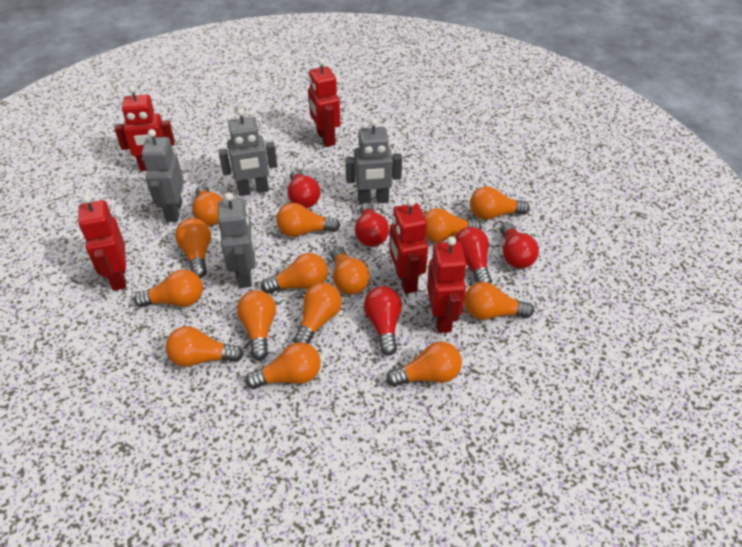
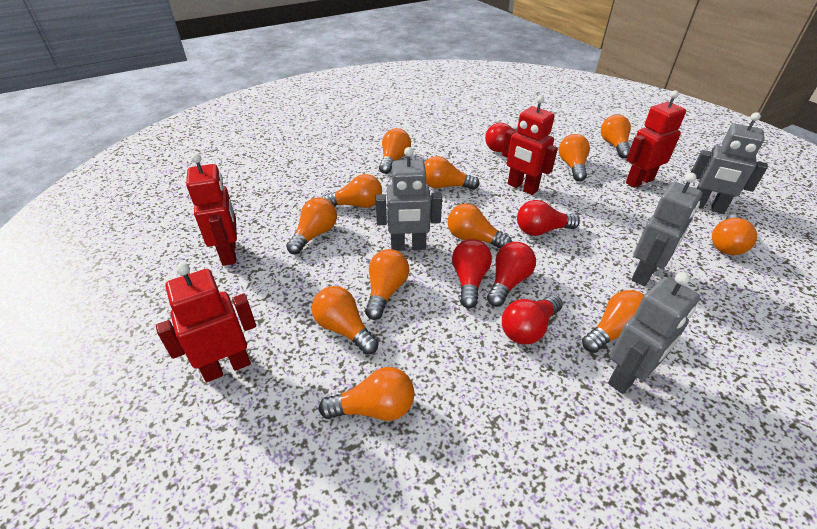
orange light bulb: [134,269,203,307] [165,326,244,367] [175,218,211,278] [192,185,224,226] [237,290,276,360] [245,342,321,389] [261,253,328,294] [276,203,340,237] [294,282,342,344] [331,247,370,295] [386,342,462,387] [424,208,481,243] [464,282,534,320] [470,186,530,220] = 14 -> [286,197,337,254] [312,286,379,355] [319,367,415,421] [321,174,382,208] [365,249,409,320] [379,128,411,174] [424,156,480,190] [448,204,512,248] [559,134,590,181] [582,290,644,353] [601,115,631,159] [712,215,757,255] = 12
red robot: [78,195,126,291] [114,86,175,171] [308,58,341,147] [389,198,428,294] [427,236,467,333] = 5 -> [156,263,256,382] [186,153,237,266] [502,95,558,195] [626,90,686,188] = 4

